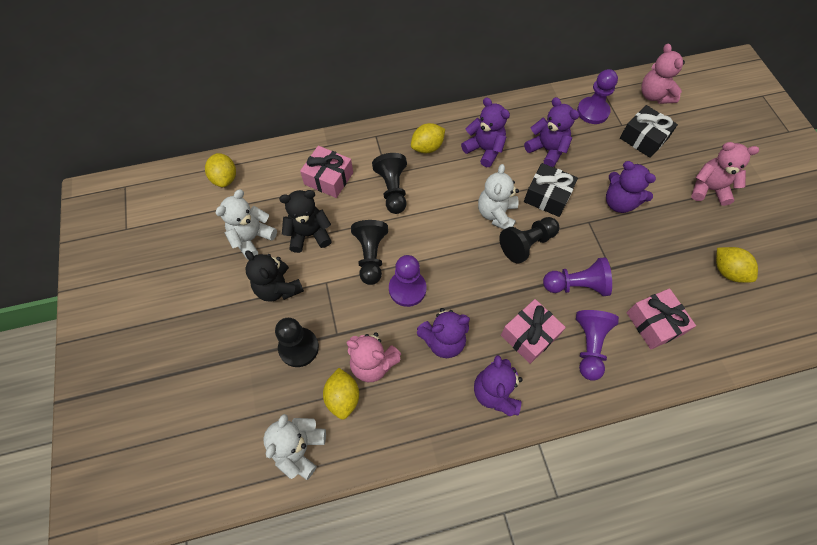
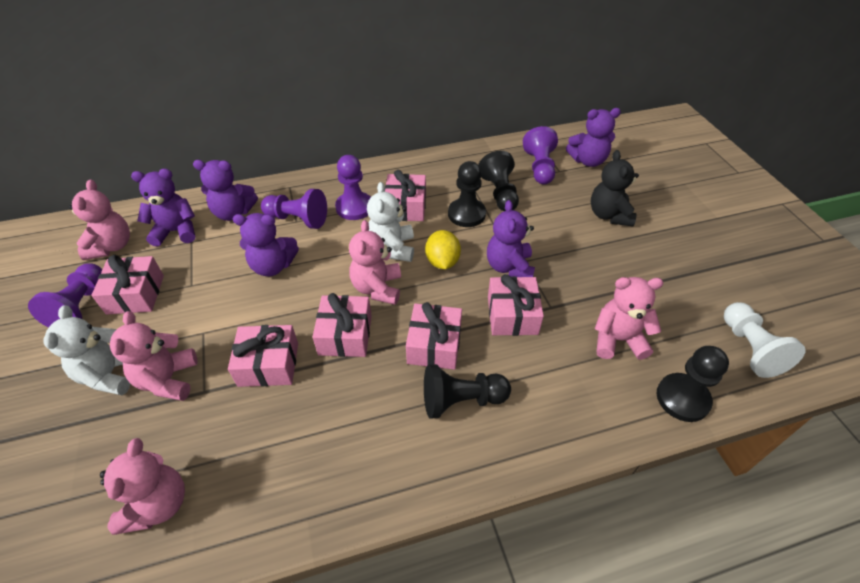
black gift: [524,163,578,217] [620,105,678,158] = 2 -> none = 0
black teddy bear: [245,250,304,302] [279,190,332,253] = 2 -> [591,150,639,226] = 1
pink gift: [300,146,353,198] [501,299,566,364] [626,288,696,349] = 3 -> [91,255,164,315] [228,325,298,387] [313,293,372,357] [385,170,426,221] [406,302,462,370] [488,274,544,336] = 6
pink teddy bear: [346,332,402,382] [641,44,685,104] [691,142,759,206] = 3 -> [69,180,130,260] [100,438,185,535] [110,311,198,401] [349,220,401,305] [595,277,664,360] = 5
white pawn: none = 0 -> [724,302,806,378] = 1
white teddy bear: [216,189,277,259] [263,414,326,480] [478,164,519,229] = 3 -> [43,305,130,395] [367,182,414,262] = 2
yellow lemon: [205,153,236,187] [323,368,359,420] [411,123,445,153] [716,247,758,283] = 4 -> [425,230,461,269] = 1

